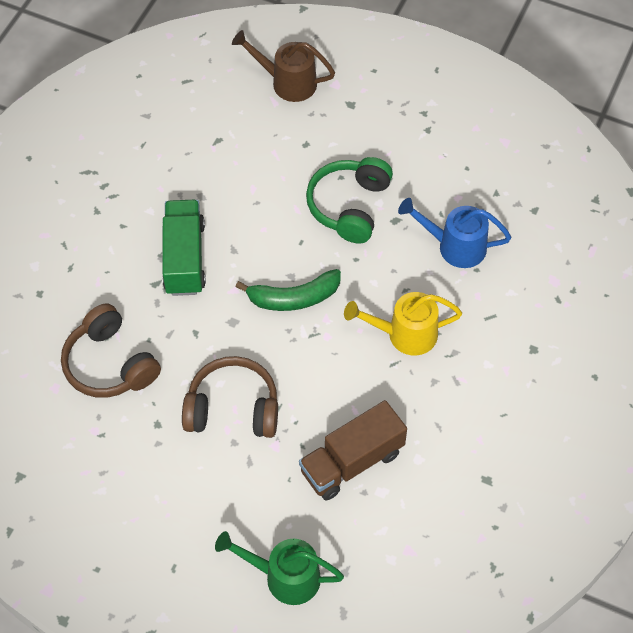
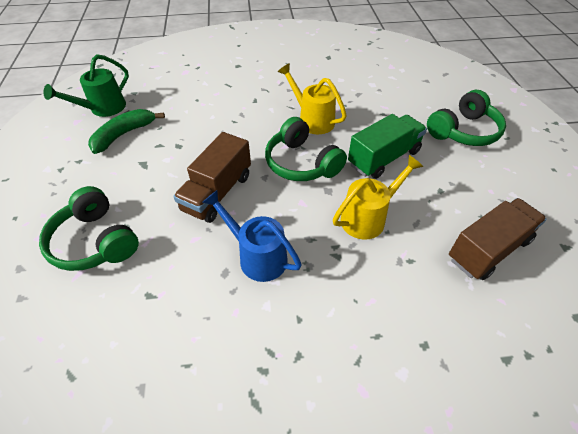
brown headphones: [61,303,161,398] [182,356,278,438] = 2 -> none = 0
brown truck: [299,400,407,500] = 1 -> [173,132,251,223] [449,198,547,280] = 2
brown watering can: [232,30,335,102] = 1 -> none = 0
green headphones: [306,157,393,243] = 1 -> [39,186,139,271] [265,117,347,181] [427,90,506,146] = 3
yellow watering can: [344,292,462,356] = 1 -> [278,63,347,134] [333,155,423,240] = 2

